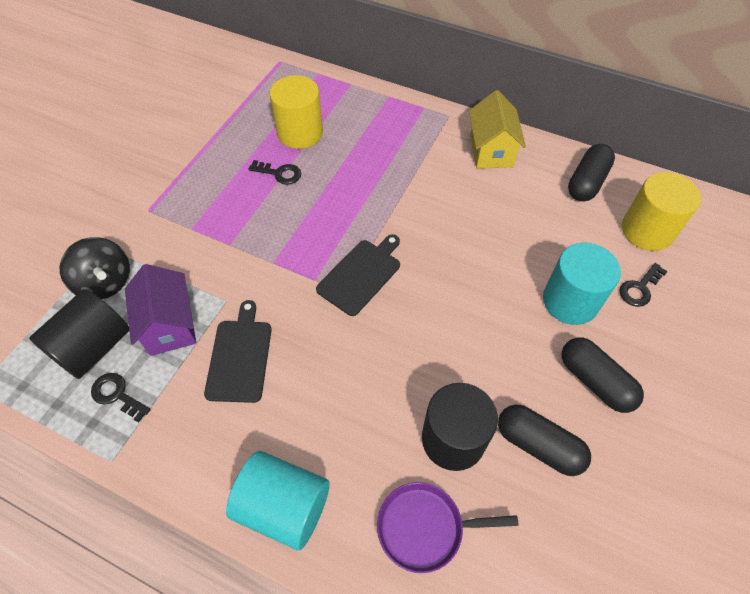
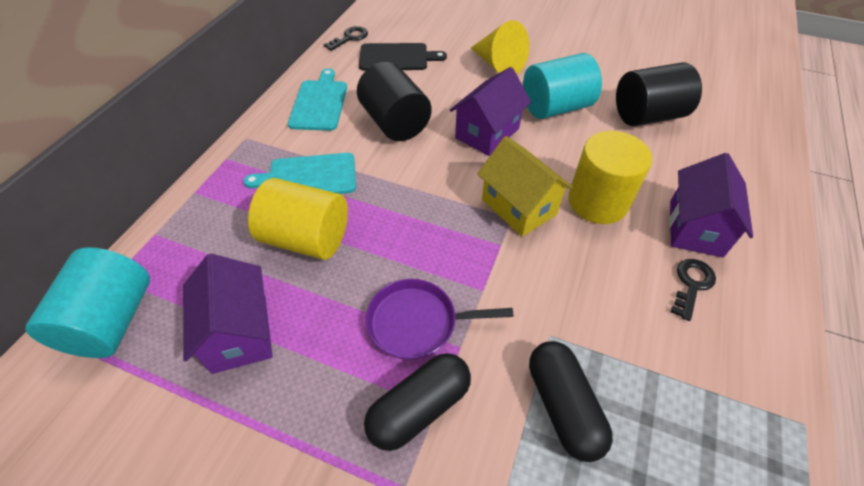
black capsule: [498,404,591,476] [562,337,644,413] [568,144,615,201] = 3 -> [364,353,471,451] [529,341,613,462] = 2
black cutting board: [204,300,272,403] [316,234,400,316] = 2 -> [359,43,447,71] = 1
black key: [91,373,151,423] [248,160,301,185] [619,263,668,307] = 3 -> [324,26,368,51] [671,259,716,321] = 2
black spinning top: [59,237,130,299] = 1 -> none = 0
purple house: [125,264,196,356] = 1 -> [183,253,273,374] [450,67,531,156] [669,153,753,258] = 3
turquoise cutting board: none = 0 -> [243,153,356,194] [288,68,347,131] = 2
yellow cone: none = 0 -> [471,20,529,74] = 1

